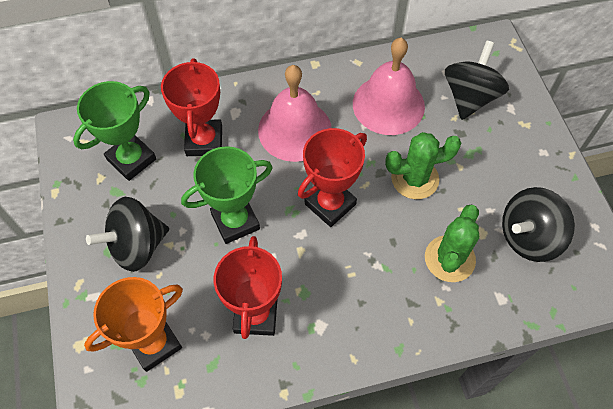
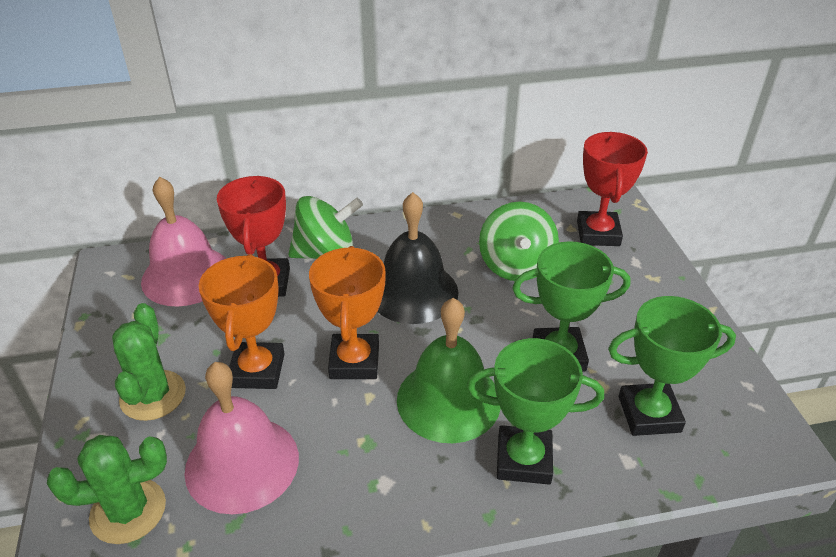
black bell: none = 0 -> [377,192,459,324] = 1
black spinning top: [86,197,169,272] [445,40,509,120] [502,187,575,262] = 3 -> none = 0
green bell: none = 0 -> [397,298,501,443] = 1
green spinning top: none = 0 -> [288,196,363,259] [479,201,559,281] = 2
green trophy: [73,81,156,181] [181,146,273,244] = 2 -> [467,338,604,485] [512,241,630,372] [608,296,736,436] = 3
orange trophy: [84,277,183,372] = 1 -> [199,254,284,389] [309,246,386,379] = 2
red trophy: [161,59,222,156] [214,236,282,339] [298,128,367,227] = 3 -> [217,176,290,297] [577,132,648,246] = 2

